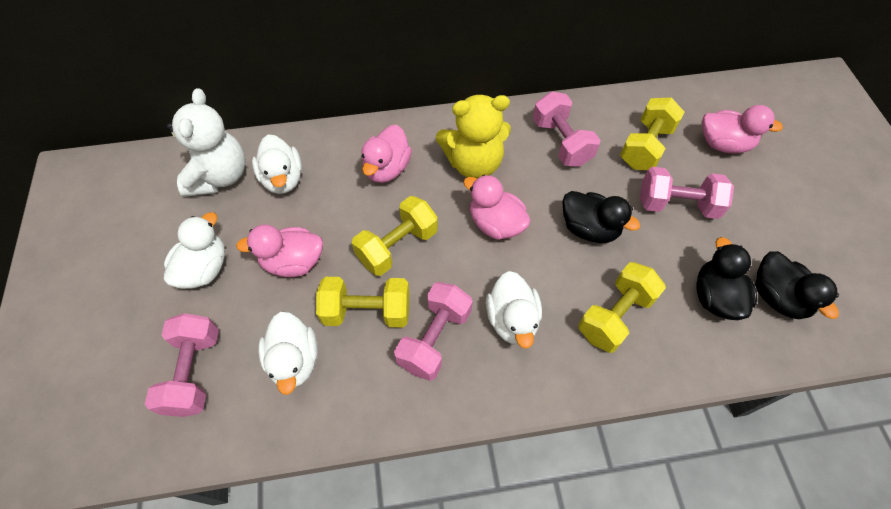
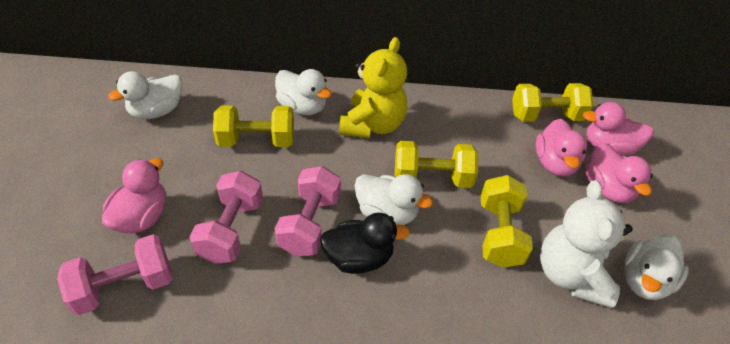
black duck: [562,191,640,243] [696,237,757,320] [755,251,839,319] = 3 -> [320,213,410,274] = 1
pink dumbbell: [145,313,219,417] [394,282,473,381] [533,92,600,167] [640,167,734,219] = 4 -> [57,234,172,315] [189,171,263,264] [275,166,341,256] = 3

